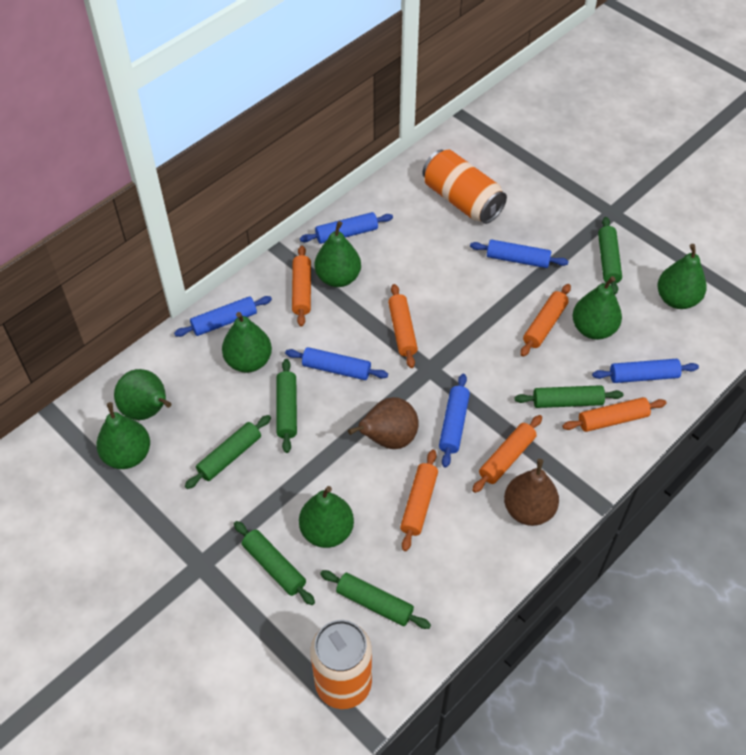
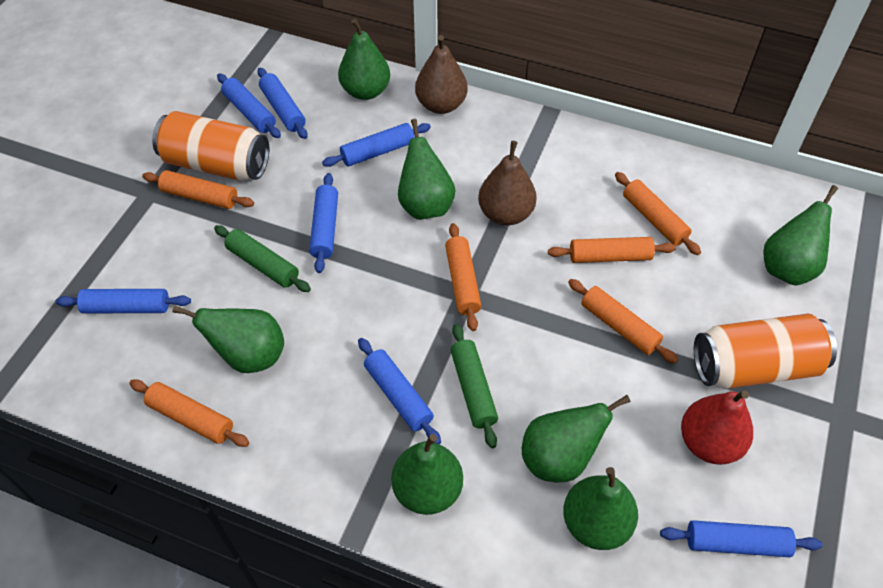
blue rolling pin: [174,296,272,337] [285,347,388,380] [300,212,393,244] [439,374,470,468] [470,239,569,268] [592,359,699,383] = 6 -> [56,289,191,314] [217,73,281,138] [257,68,308,139] [309,173,338,273] [322,123,431,167] [358,338,441,444] [660,520,822,557] = 7
green rolling pin: [185,415,271,489] [234,521,315,605] [276,359,297,453] [320,570,431,629] [514,385,624,408] [598,217,622,294] = 6 -> [214,225,311,292] [451,324,498,448] = 2
red pear: none = 0 -> [681,390,753,465] = 1

